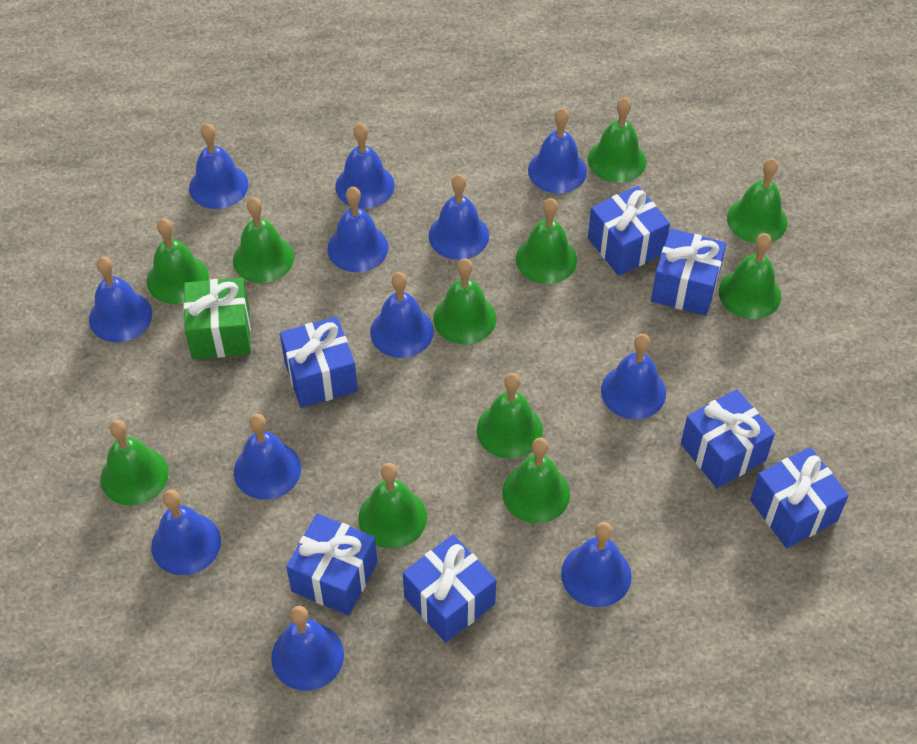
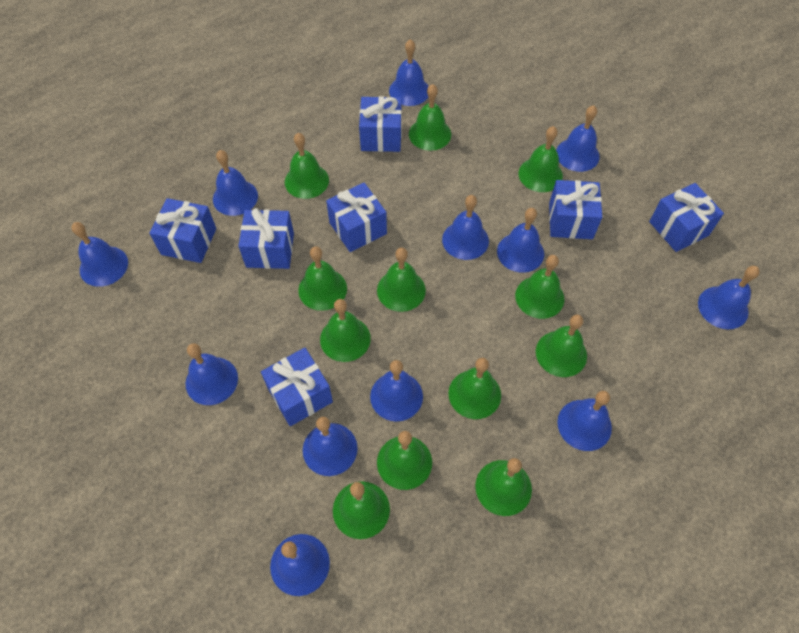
green bell: [101,420,169,506] [147,218,209,304] [233,197,294,283] [358,463,427,549] [433,258,496,344] [477,373,543,459] [502,438,570,523] [516,198,577,284] [588,97,646,183] [719,233,781,319] [727,158,787,244] = 11 -> [285,133,329,199] [298,246,347,311] [320,299,371,362] [333,481,390,539] [377,247,426,312] [377,431,432,490] [409,84,451,151] [448,358,501,419] [475,458,532,516] [515,255,565,319] [518,126,563,192] [536,315,587,377] = 12
green gift: [183,278,251,359] = 1 -> none = 0

